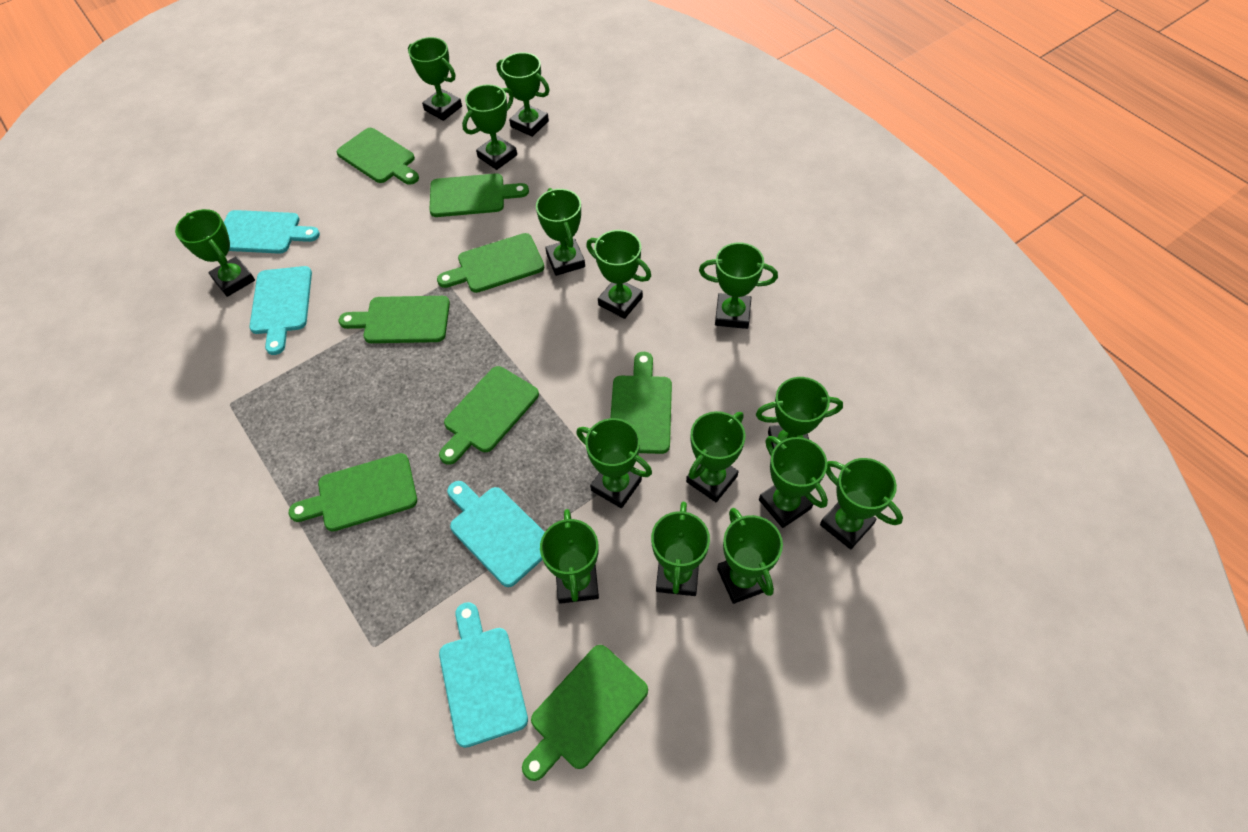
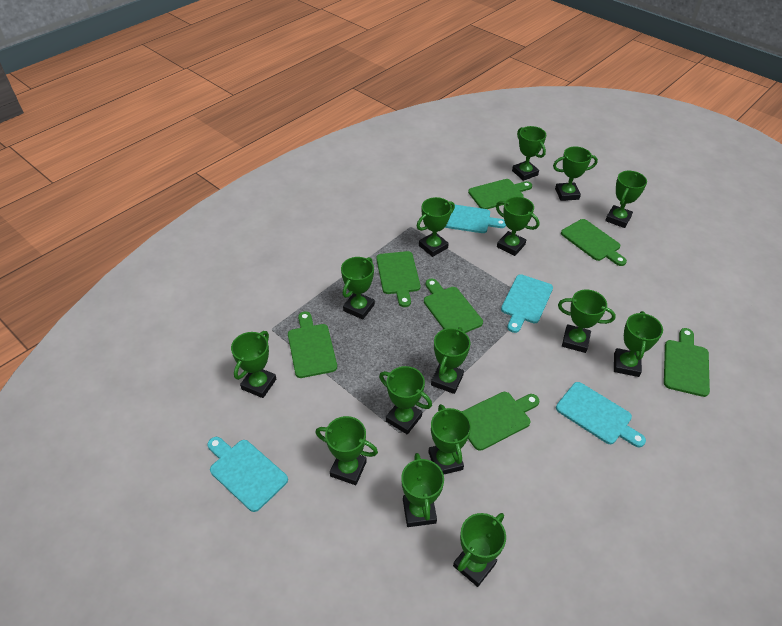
green cutting board: [289,453,417,531] [337,128,419,185] [339,296,450,343] [430,173,529,217] [437,233,545,293] [439,366,539,465] [522,645,648,781] [610,352,672,454] = 8 -> [288,311,337,378] [376,251,420,307] [424,279,483,333] [462,392,539,451] [468,179,532,209] [561,219,627,266] [664,328,710,397] = 7

